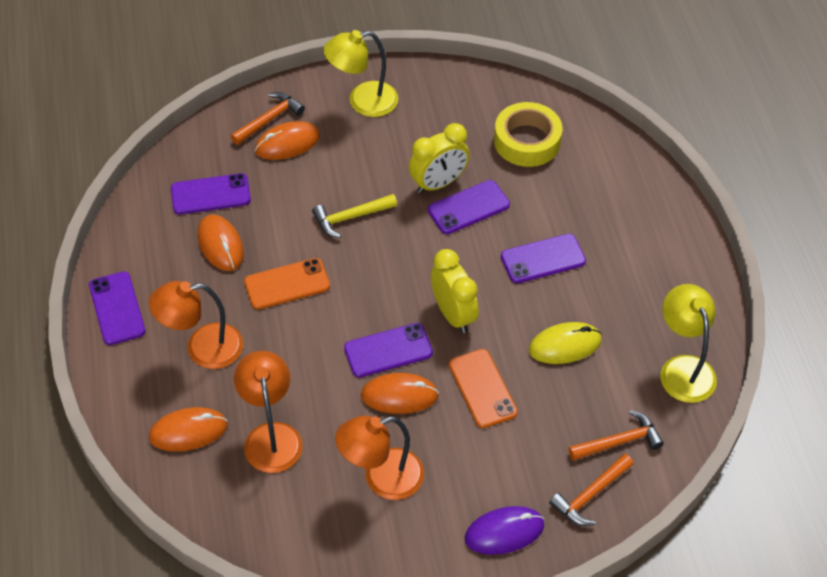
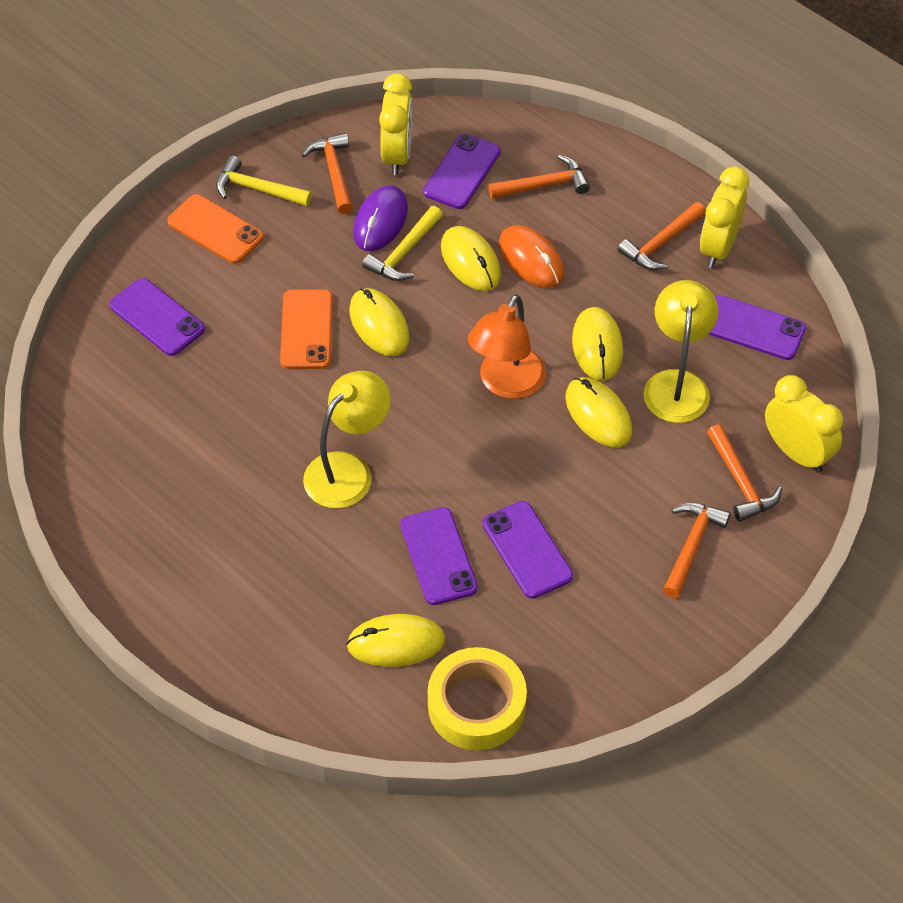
orange hammer: [231,92,305,145] [549,454,633,526] [568,410,664,461] = 3 -> [302,133,353,214] [488,155,590,199] [618,202,706,270] [663,502,731,598] [707,424,782,522] = 5
orange lamp: [149,281,243,369] [234,351,303,473] [335,416,424,500] = 3 -> [468,294,546,399] = 1
orange mouse: [149,407,228,451] [197,214,244,271] [255,121,320,160] [361,373,439,414] = 4 -> [499,225,564,287] = 1
yellow clock: [409,123,469,194] [431,249,479,333] = 2 -> [379,73,413,175] [700,166,749,268] [765,375,843,473] = 3
yellow hammer: [312,194,397,238] = 1 -> [216,156,312,206] [362,206,443,281] = 2
yellow mouse: [529,322,602,364] = 1 -> [346,614,445,667] [349,288,410,356] [441,226,501,291] [565,377,632,447] [572,307,623,381] = 5

